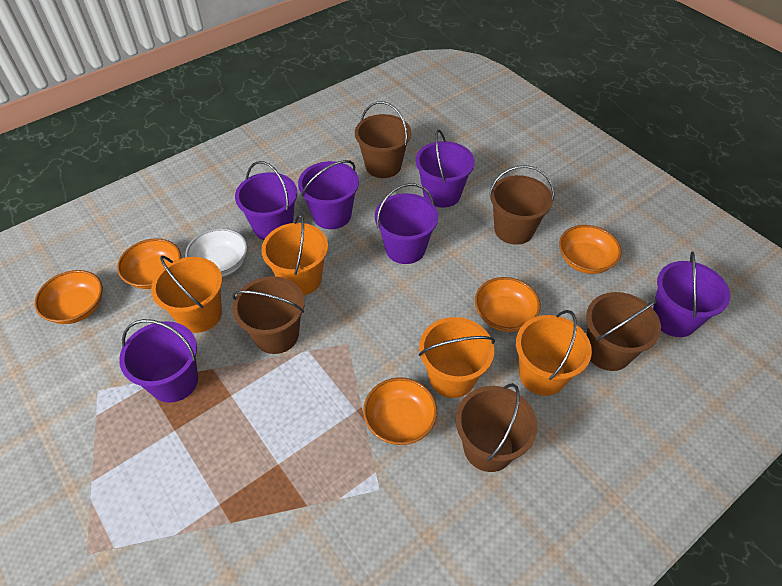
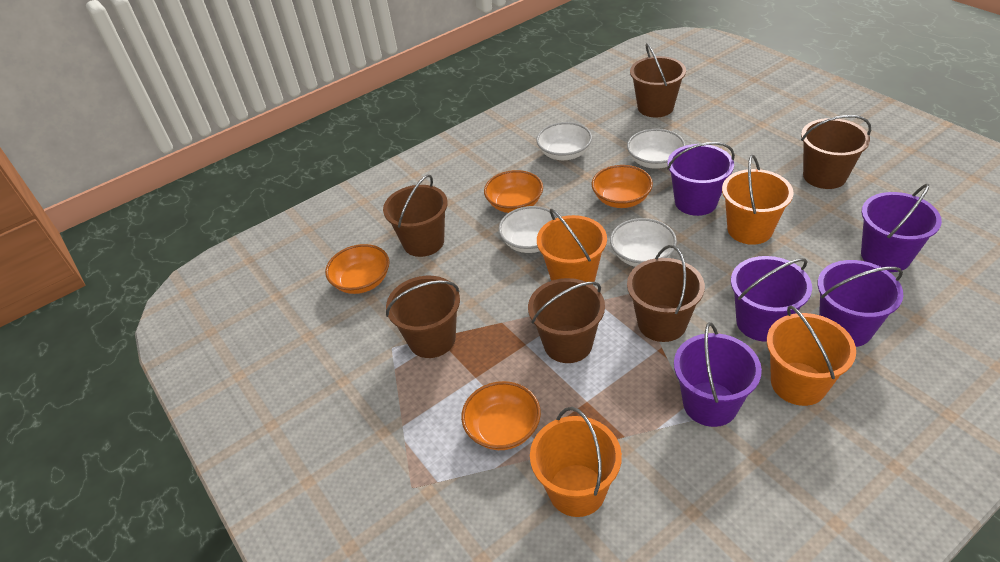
brown bucket: [232,276,304,354] [355,101,411,178] [456,383,537,472] [489,165,554,245] [586,292,661,371] = 5 -> [383,174,448,257] [386,276,460,358] [528,278,605,363] [627,245,705,342] [630,43,686,117] [801,115,871,189] = 6
orange bowl: [34,270,103,324] [117,238,181,289] [363,377,437,445] [475,277,541,332] [559,225,622,274] = 5 -> [325,244,390,294] [461,381,541,450] [484,170,543,213] [592,165,653,208] = 4
purple bucket: [119,319,198,403] [235,161,297,240] [298,160,359,229] [375,183,438,264] [415,130,475,208] [653,252,730,337] = 6 -> [667,142,735,216] [674,322,762,427] [731,256,812,342] [818,260,904,347] [861,184,942,272] = 5
white bowl: [185,228,248,277] = 1 -> [499,206,558,253] [536,122,592,160] [610,218,677,267] [627,129,686,169] = 4

